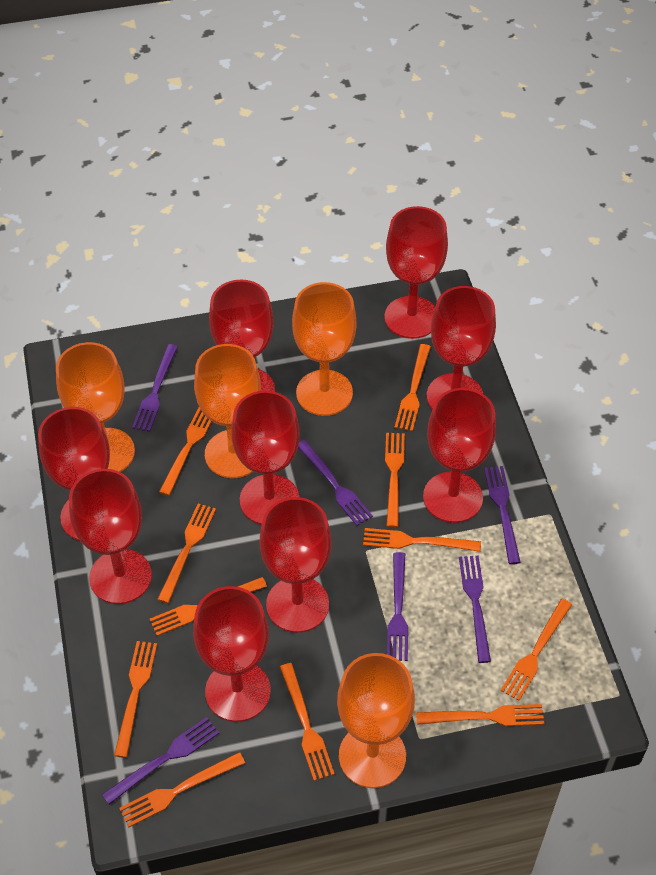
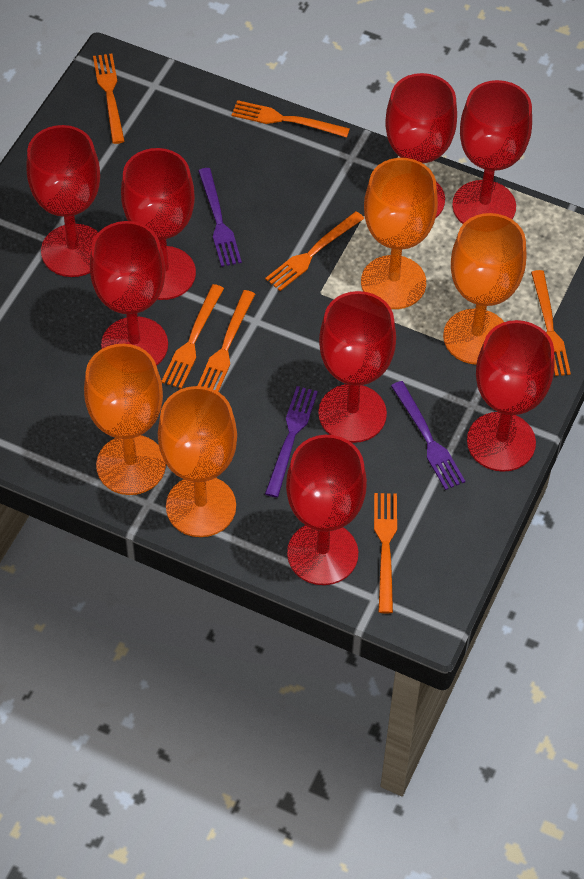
orange fork: [114,641,157,758] [119,752,245,828] [150,577,267,636] [157,503,216,603] [159,407,212,496] [280,663,335,781] [363,528,481,552] [385,433,405,528] [395,344,431,431] [416,704,544,726] [501,599,572,701] = 11 -> [93,54,125,144] [161,284,224,389] [198,290,255,392] [232,100,350,138] [265,211,364,291] [374,493,397,614] [531,270,571,376] = 7
purple fork: [102,717,219,805] [132,344,178,432] [298,440,373,526] [387,552,408,661] [459,555,491,663] [484,466,521,564] = 6 -> [198,168,242,267] [265,386,318,498] [391,381,465,490] = 3
red goblet: [38,407,110,541] [69,469,152,604] [193,586,271,722] [209,279,275,392] [231,390,300,525] [260,497,331,633] [384,206,448,339] [423,388,496,523] [427,286,496,409] = 9 -> [27,125,100,277] [90,221,168,366] [121,148,196,300] [286,435,367,585] [318,291,396,443] [385,73,457,217] [452,80,532,224] [467,320,555,472] = 8

